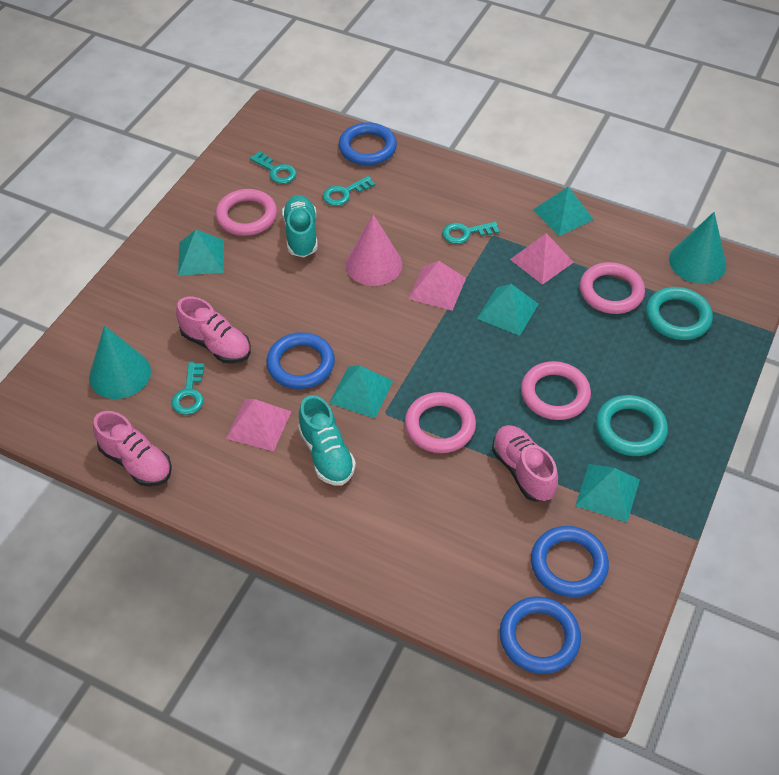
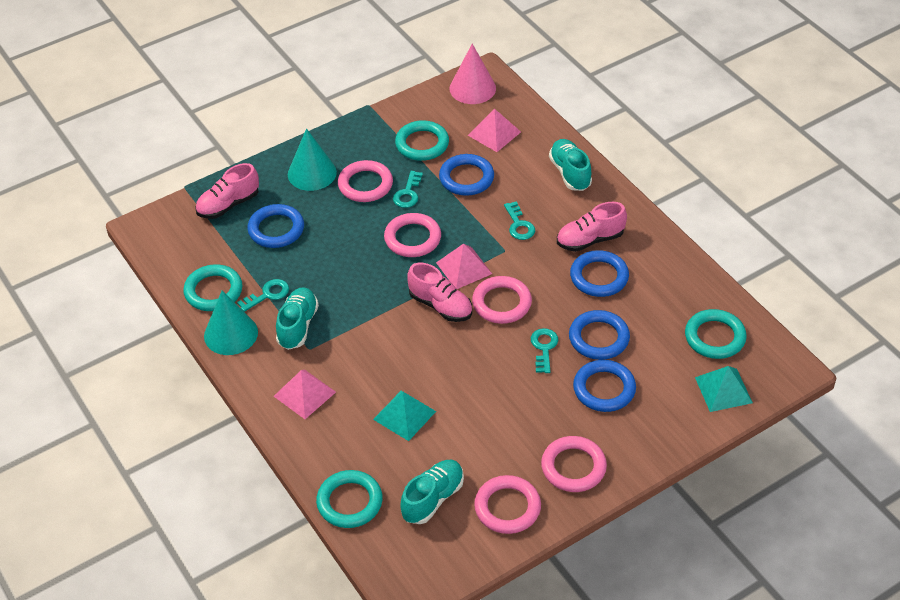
blue ring: [266,332,335,389] [339,122,397,165] [500,597,581,674] [531,526,609,597] = 4 -> [247,204,304,248] [439,154,494,196] [569,310,630,360] [570,250,629,297] [573,360,636,412] = 5
pink ring: [216,189,277,236] [405,392,476,453] [521,361,591,420] [580,262,645,314] = 4 -> [338,160,393,202] [384,213,441,257] [472,276,532,324] [474,475,541,534] [541,436,607,492] = 5
turquoise pyramid: [178,230,224,276] [329,366,393,418] [477,284,539,336] [533,187,594,236] [575,464,640,522] = 5 -> [373,391,436,441] [695,366,753,412] = 2
turquoise ring: [596,395,668,456] [646,287,713,340] = 2 -> [183,264,242,311] [316,470,383,528] [395,120,449,161] [685,309,747,359] = 4
turquoise shoe: [282,195,318,257] [298,395,356,485] = 2 -> [276,288,319,350] [400,460,464,524] [549,139,592,191] = 3

